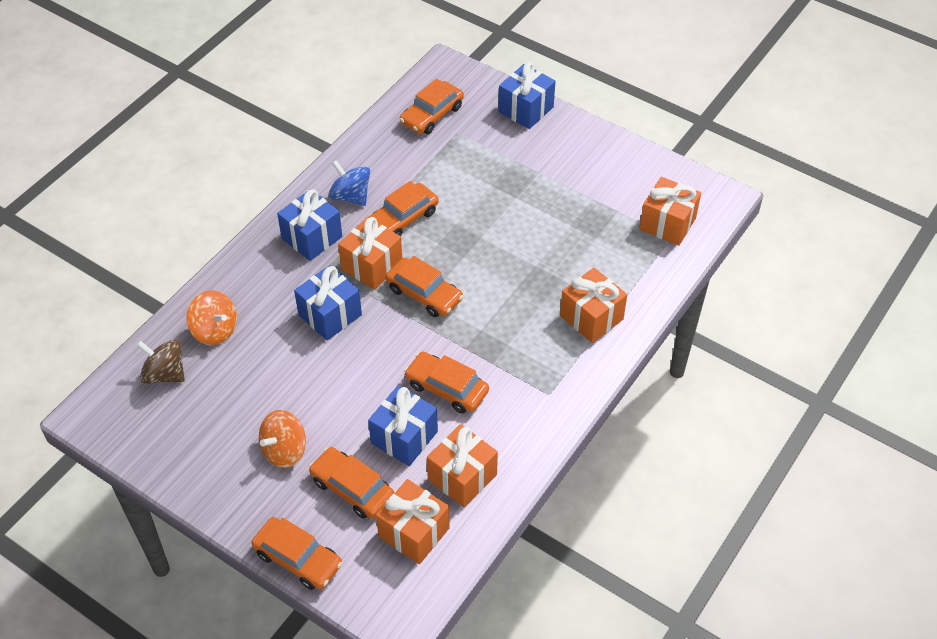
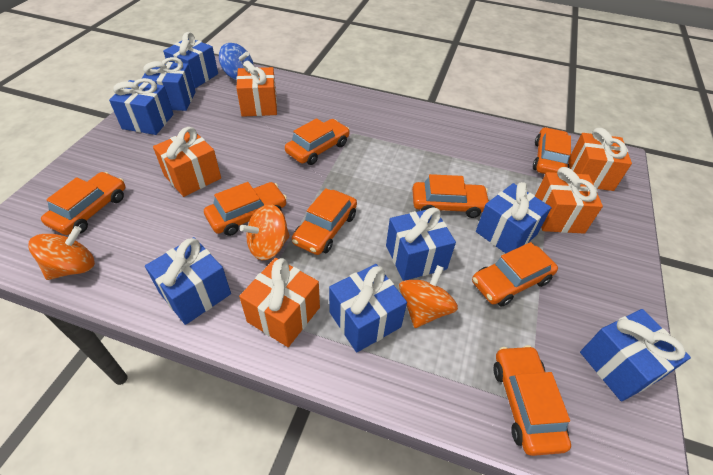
blue gift: [277,189,342,261] [294,265,362,340] [368,386,438,466] [498,62,555,129] = 4 -> [109,78,174,135] [142,57,196,111] [145,237,231,325] [163,32,218,88] [329,264,407,352] [386,207,456,281] [476,182,552,253] [580,309,691,402] = 8
brown spinning top: [136,339,185,384] = 1 -> none = 0
orange car: [251,517,342,590] [309,447,394,519] [369,181,439,236] [386,256,463,317] [400,79,464,134] [404,351,489,413] = 6 -> [41,172,126,235] [204,182,287,236] [285,118,350,165] [292,188,357,255] [412,174,489,218] [472,242,558,307] [494,345,571,456] [533,127,571,174] = 8
orange spinning top: [186,291,237,345] [259,410,306,468] = 2 -> [28,226,95,280] [240,204,290,260] [399,265,458,328] = 3

